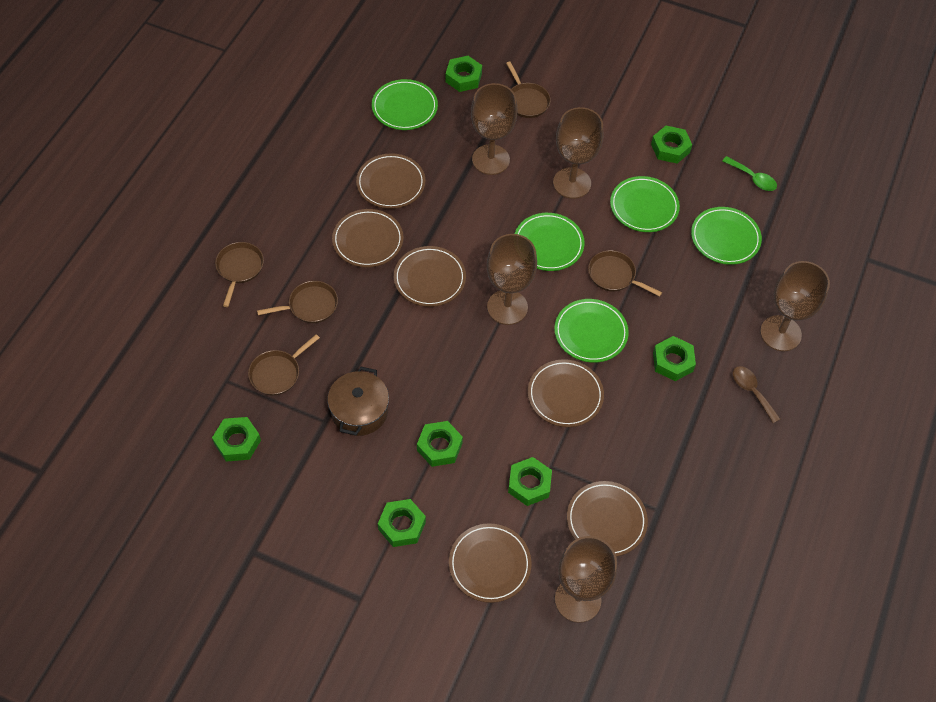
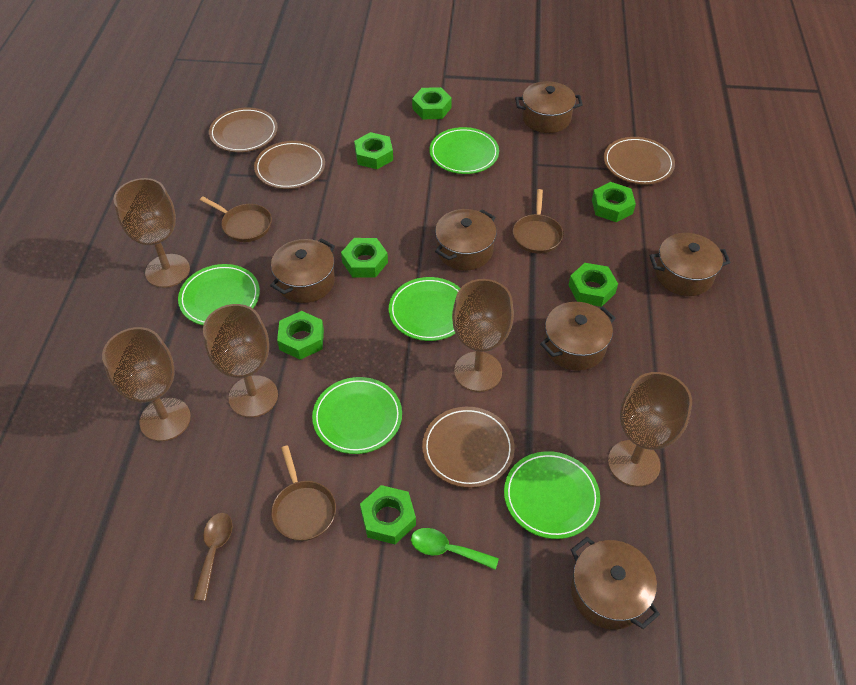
brown pan: [215,242,264,307] [248,334,320,395] [257,281,338,323] [506,61,551,118] [588,250,662,297] = 5 -> [200,196,272,242] [271,445,336,541] [513,189,563,254] = 3
brown plate: [332,209,403,267] [356,153,425,209] [394,246,466,307] [449,523,532,603] [528,359,604,427] [567,481,648,557] = 6 -> [209,108,278,152] [254,141,325,189] [422,407,515,488] [604,137,675,185] = 4
brown pot: [328,366,389,436] = 1 -> [270,238,335,303] [435,209,497,270] [515,81,583,133] [540,302,616,371] [571,537,660,630] [650,233,731,296] = 6

